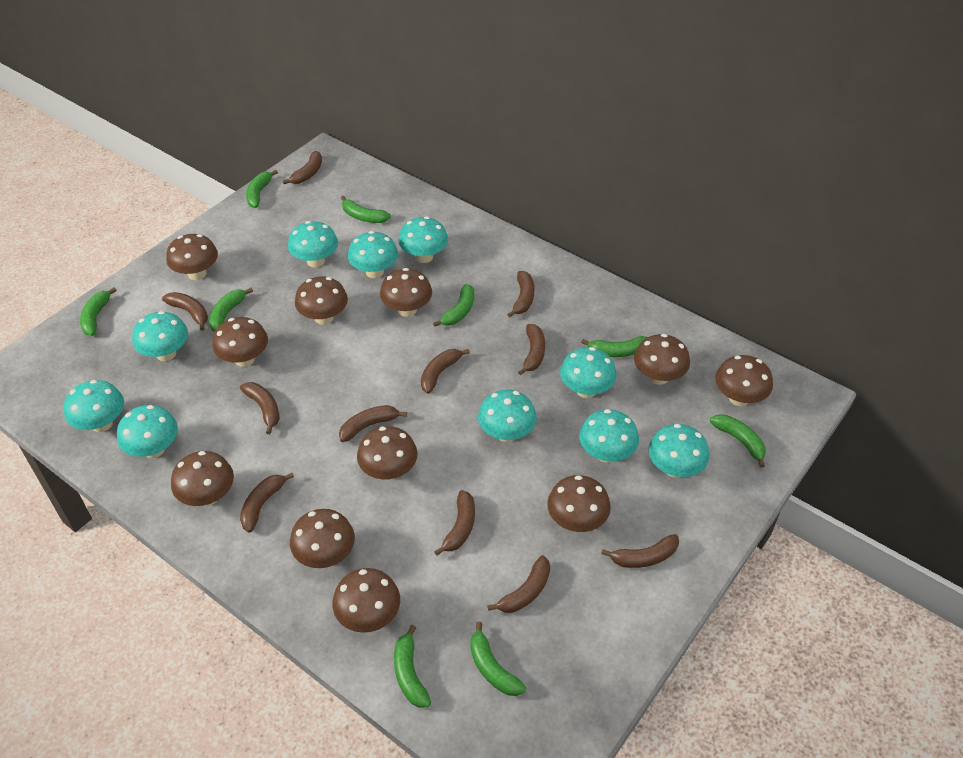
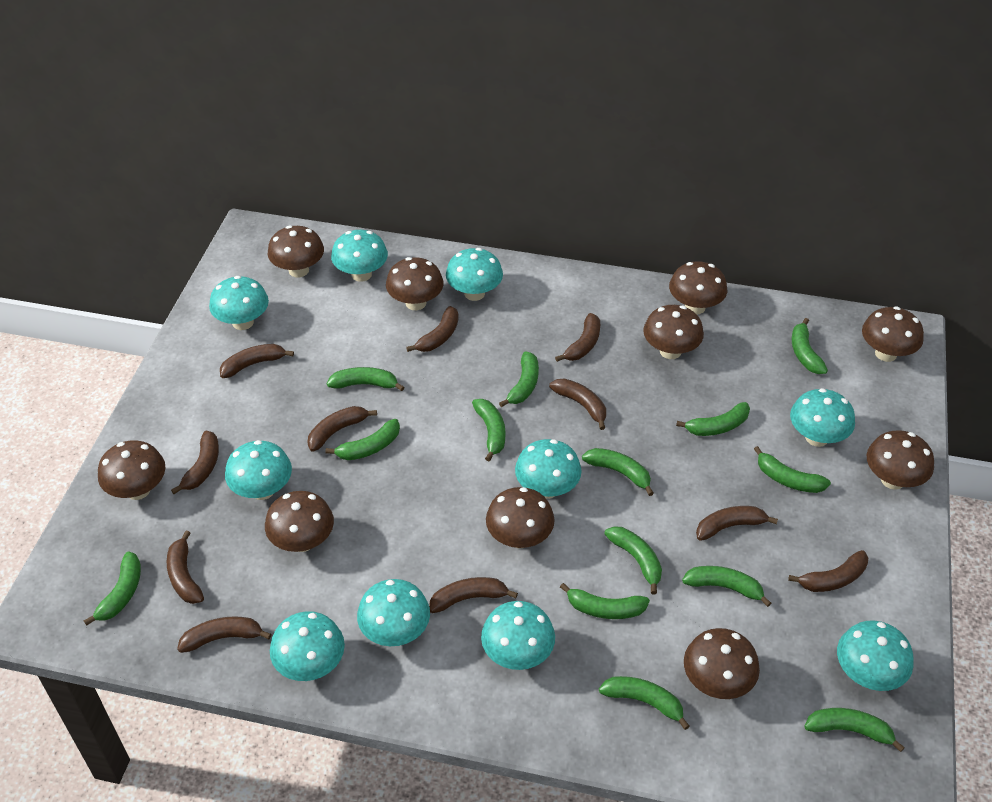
brown mushroom: [166,234,218,280] [171,451,234,506] [213,317,268,367] [290,509,355,568] [295,276,348,325] [332,568,400,633] [357,426,418,480] [380,268,432,317] [547,475,611,532] [634,334,690,385] [715,355,773,406] = 11 -> [98,440,166,500] [265,491,334,552] [268,226,324,278] [386,257,444,310] [486,487,555,548] [643,305,704,359] [669,261,727,314] [684,628,760,699] [862,306,924,362] [867,430,934,490] = 10
green banana: [80,287,117,336] [209,288,253,332] [246,170,278,208] [341,196,391,223] [394,625,431,708] [433,284,474,327] [470,622,526,696] [581,336,648,357] [710,414,766,468] = 9 -> [84,551,141,626] [326,419,400,460] [327,367,405,391] [472,399,505,461] [499,351,539,407] [560,583,650,619] [582,448,654,496] [599,676,690,730] [604,526,662,594] [676,402,750,436] [682,566,771,607] [754,446,831,493] [792,318,828,374] [804,708,905,752] = 14

